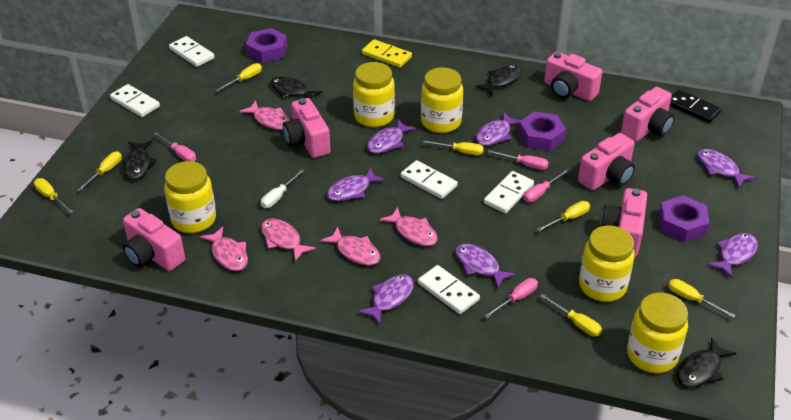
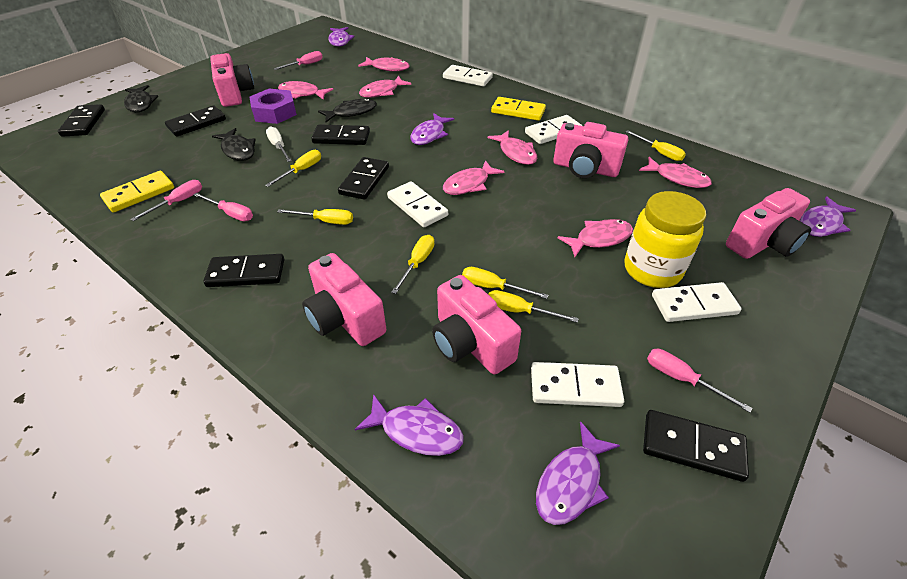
black domino: [670,90,722,123] = 1 -> [58,104,105,137] [165,105,226,137] [203,254,284,287] [311,124,370,145] [338,157,389,199] [643,410,749,482] = 6
black fish: [122,141,157,180] [270,76,323,100] [476,65,522,96] [677,337,736,387] = 4 -> [124,85,158,112] [212,128,256,161] [318,98,377,122] = 3
pink camera: [123,208,185,271] [283,98,330,158] [544,52,602,101] [578,133,635,190] [600,188,647,257] [621,87,674,142] = 6 -> [210,53,254,107] [302,253,386,346] [432,275,521,375] [553,122,628,178] [726,188,811,259] = 5
pink fish: [200,227,248,271] [240,100,290,130] [261,219,316,262] [320,226,380,265] [380,207,438,246] = 5 -> [278,81,333,100] [358,57,410,71] [359,76,411,98] [443,160,504,195] [488,130,538,165] [558,219,633,257] [639,157,712,188] = 7
purple fish: [327,167,385,201] [358,274,414,325] [367,119,416,153] [456,244,516,288] [476,112,521,146] [698,149,755,188] [707,233,758,278] = 7 -> [328,27,355,47] [355,394,464,456] [410,113,454,145] [536,421,620,525] [800,196,856,237] = 5
purple nut: [246,28,287,63] [518,111,566,151] [659,195,709,242] = 3 -> [250,89,297,124] = 1
yellow domino: [362,39,412,68] = 1 -> [100,171,174,213] [491,97,546,121] = 2
yellow jar: [164,161,216,233] [353,62,395,127] [421,67,463,133] [579,225,635,302] [627,293,688,373] = 5 -> [624,191,706,288] = 1
yellow screwdriver: [34,178,73,213] [77,151,122,191] [216,63,262,91] [423,140,484,155] [537,201,590,232] [540,294,602,336] [668,279,736,318] = 7 -> [265,150,321,187] [277,209,353,225] [391,235,435,294] [462,267,548,299] [488,290,579,323] [626,130,686,161] = 6

